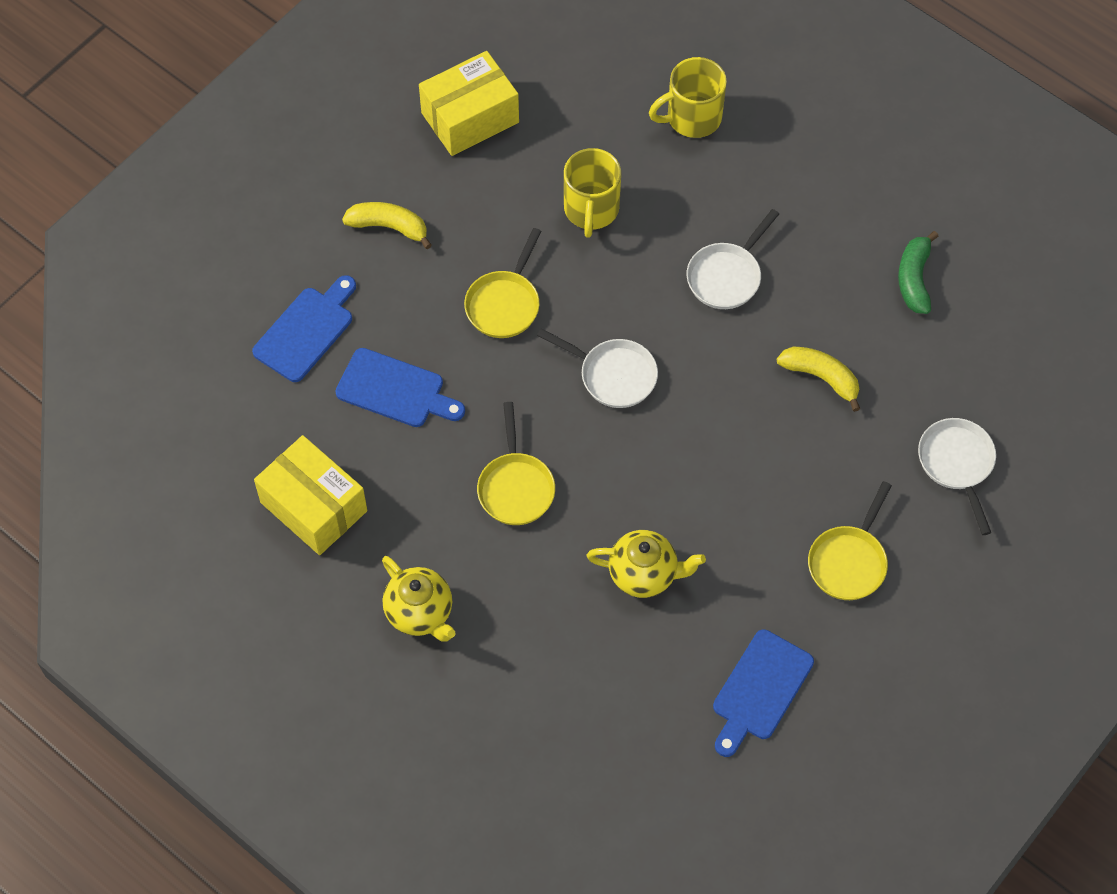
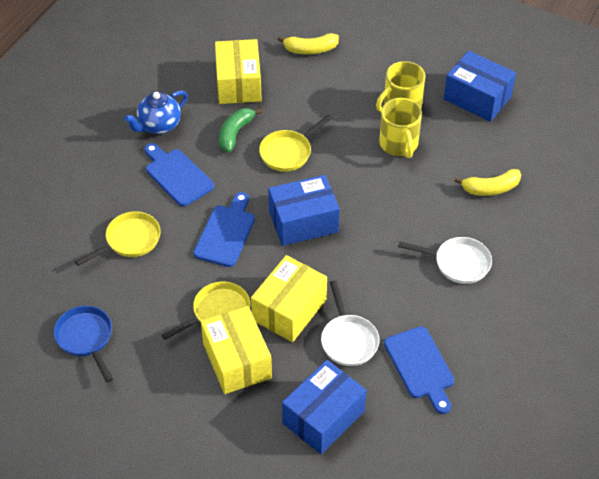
blue box: none = 0 -> [268,175,340,246] [282,360,366,454] [444,51,516,122] = 3
blue pan: none = 0 -> [54,306,113,383] = 1
blue teapot: none = 0 -> [124,91,188,134] = 1
white pan: [537,328,658,408] [687,209,779,309] [918,418,996,535] = 3 -> [321,280,379,366] [398,237,492,284] = 2
yellow box: [254,435,367,555] [419,51,519,156] = 2 -> [201,306,272,394] [215,39,262,104] [251,255,327,342] = 3
yellow teapot: [382,556,456,642] [587,530,706,598] = 2 -> none = 0

